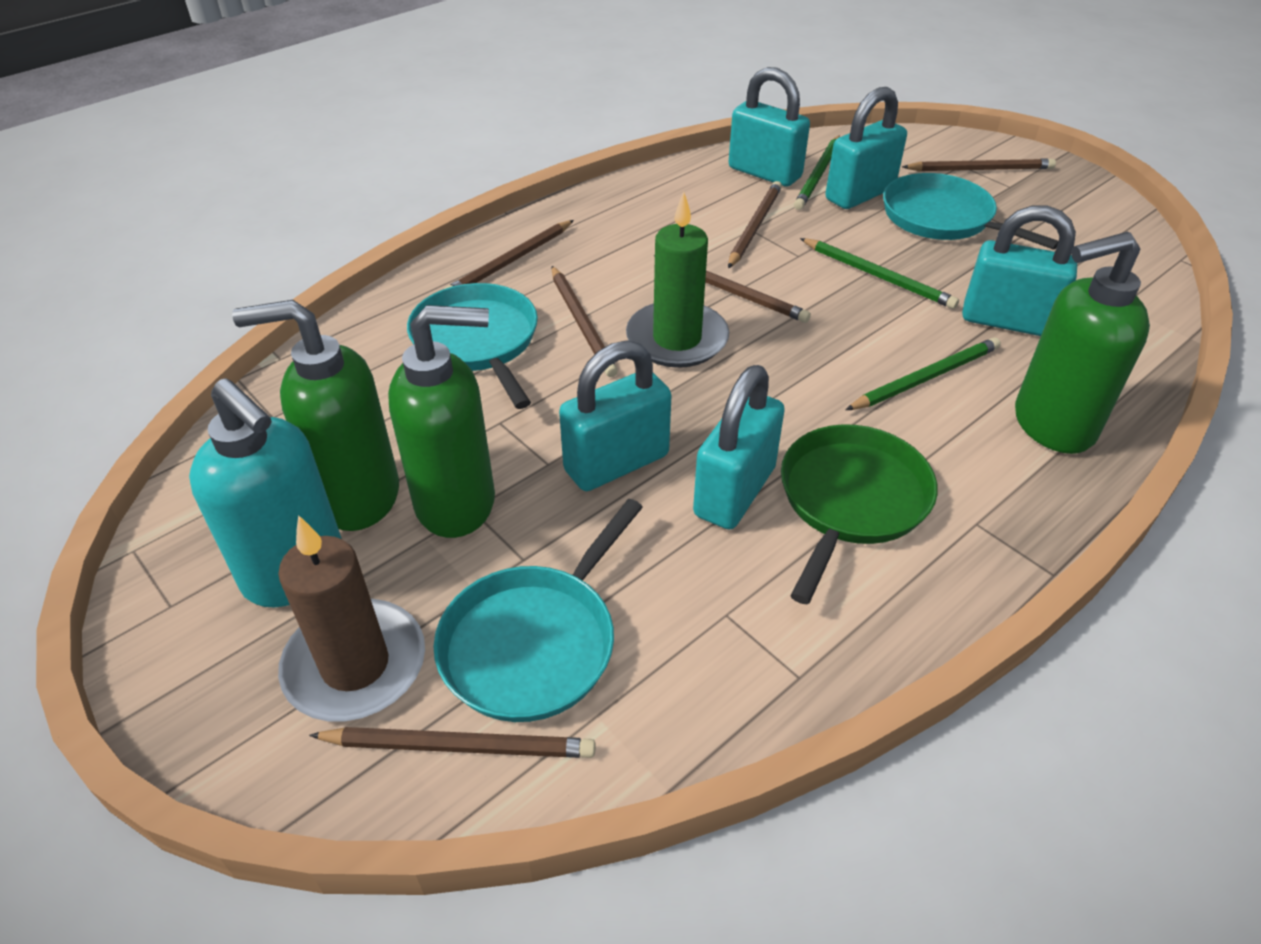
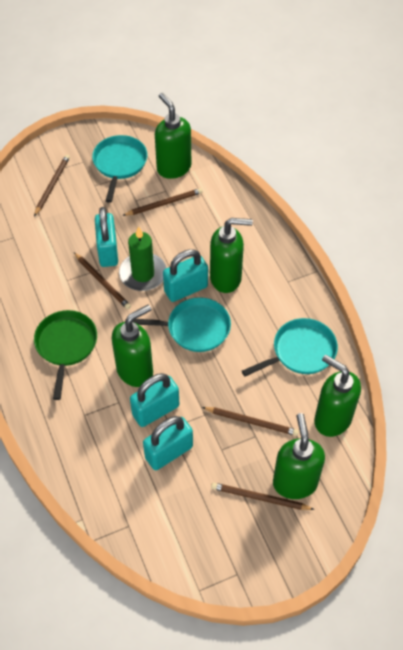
brown candle: [278,515,425,722] = 1 -> none = 0
brown pencil: [309,727,596,758] [444,220,574,289] [552,266,618,377] [654,255,811,323] [728,181,782,269] [902,158,1056,172] = 6 -> [34,154,70,216] [74,252,131,310] [122,188,203,216] [202,407,299,436] [211,482,315,510] = 5
green pencil: [794,135,840,210] [800,238,959,309] [846,337,1001,410] = 3 -> none = 0
green soap dispenser: [232,300,399,531] [388,305,495,538] [1015,232,1150,454] = 3 -> [112,305,153,387] [155,93,191,179] [210,218,253,293] [273,413,325,499] [314,355,361,437] = 5
turquoise padlock: [559,340,672,491] [693,365,785,530] [728,67,810,187] [825,87,907,209] [962,206,1077,336] = 5 -> [95,207,118,267] [130,373,179,427] [143,416,193,470] [163,249,208,302] = 4
turquoise soap dispenser: [189,378,342,608] = 1 -> none = 0

